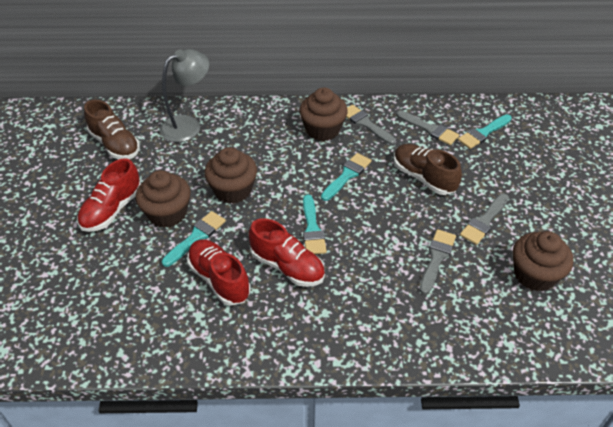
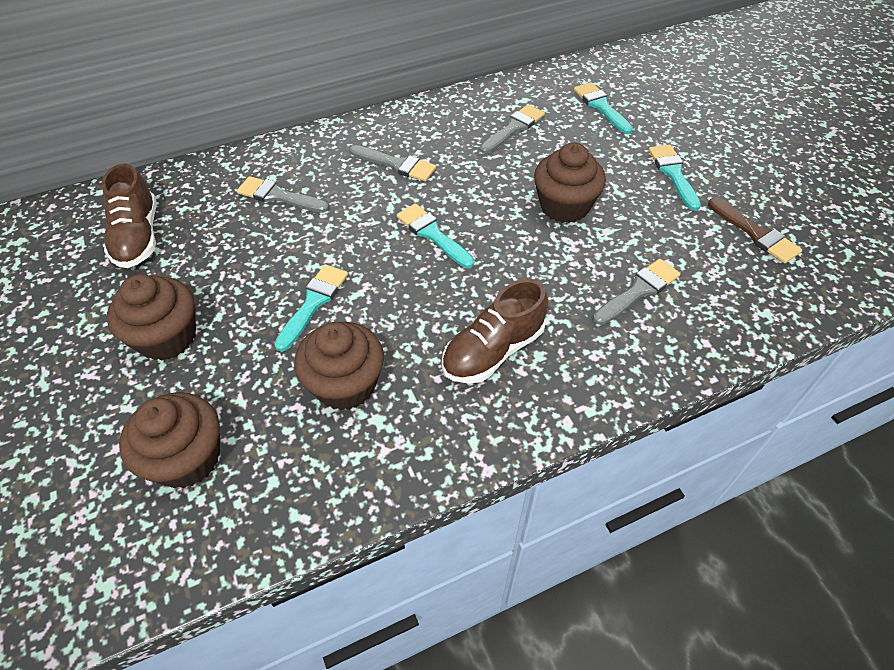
brown brush: none = 0 -> [708,198,802,264] = 1
grey lamp: [160,49,209,142] = 1 -> none = 0
red shoe: [77,158,141,232] [187,240,251,306] [249,218,325,287] = 3 -> none = 0

